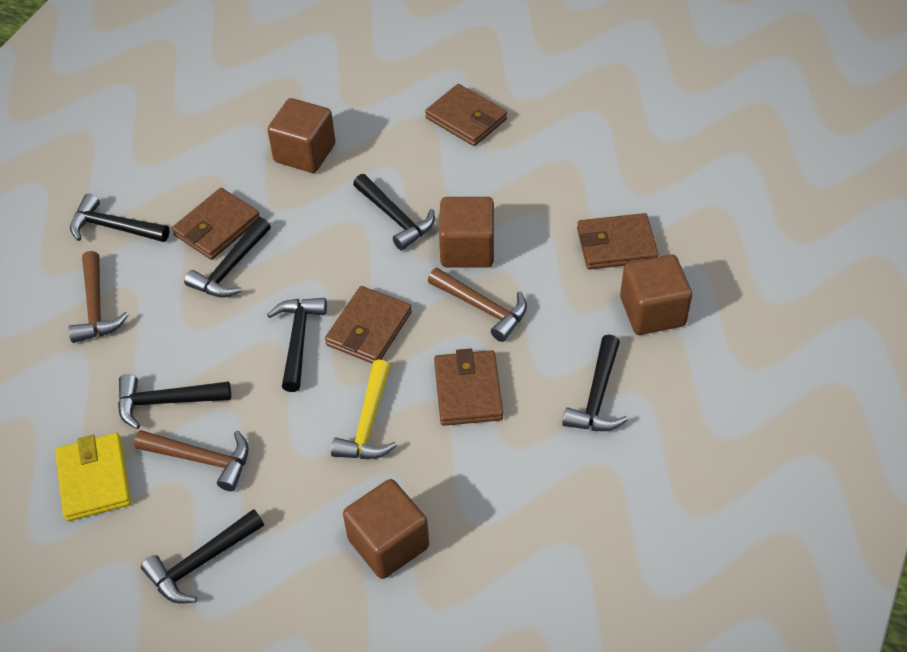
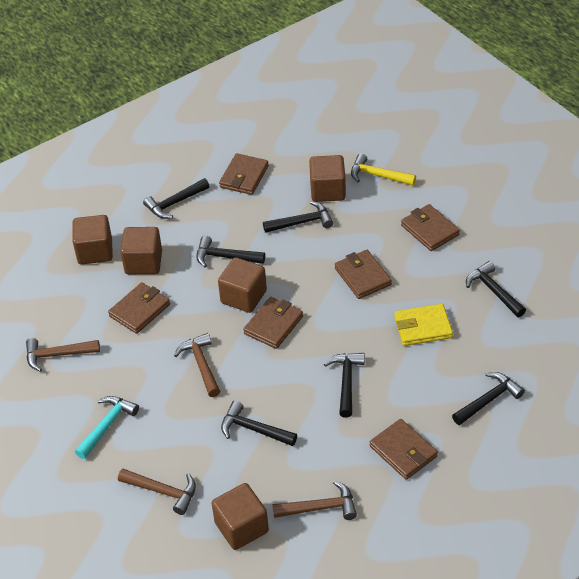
brown cube: [267,98,335,173] [343,479,429,579] [439,197,494,268] [620,254,692,335] = 4 -> [73,215,113,264] [120,227,162,274] [212,483,269,550] [218,257,267,313] [309,155,346,202] = 5
brown hammer: [68,251,128,343] [134,430,249,491] [428,268,527,342] = 3 -> [26,338,100,372] [118,468,196,515] [174,333,220,397] [273,480,357,520] = 4
brown wallet: [172,188,260,260] [325,286,412,364] [425,84,507,146] [434,348,503,426] [577,213,659,270] = 5 -> [108,282,170,334] [219,153,269,195] [243,297,303,349] [335,250,392,299] [370,419,438,480] [401,204,460,251] = 6
turquoise hammer: none = 0 -> [75,396,139,459] = 1

